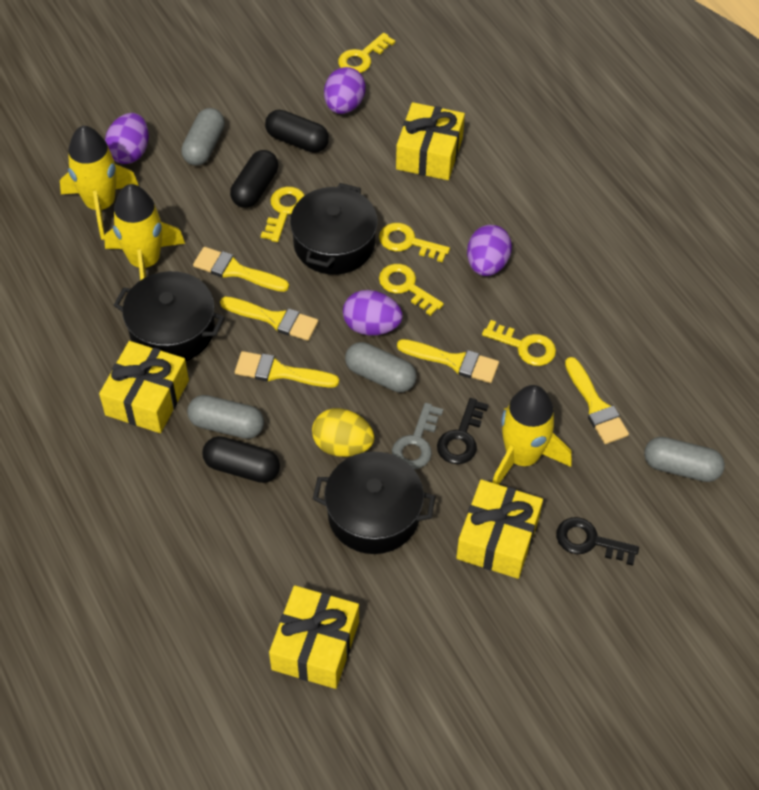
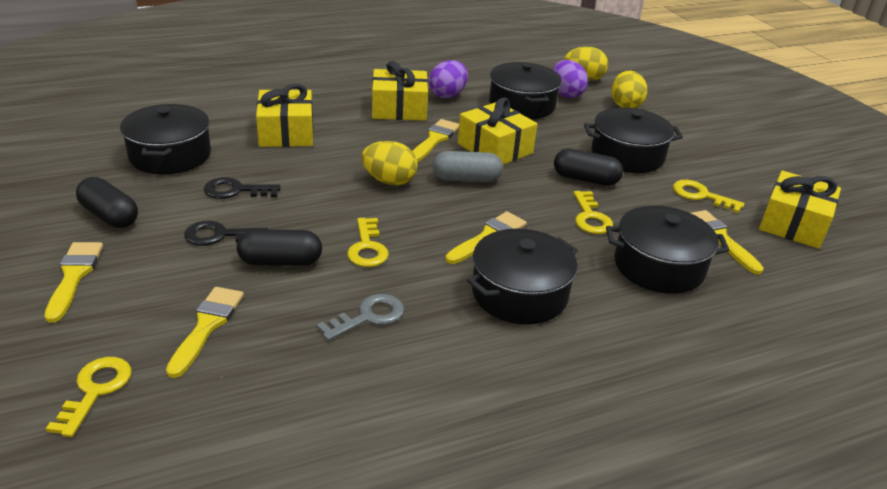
black pot: [113,271,225,361] [290,183,378,275] [313,451,436,554] = 3 -> [120,104,211,174] [467,228,578,325] [489,62,562,119] [584,107,683,173] [606,205,729,294] = 5
grey capsule: [181,108,225,166] [187,395,264,439] [345,342,417,392] [644,437,725,482] = 4 -> [433,151,503,182] = 1
purple egg: [105,113,149,164] [324,67,366,114] [343,290,403,336] [467,225,512,276] = 4 -> [429,60,468,98] [552,60,588,98] = 2
yellow egg: [312,408,375,457] = 1 -> [361,141,418,186] [564,47,608,81] [611,71,648,108] = 3
yellow key: [261,186,305,242] [338,33,395,73] [379,223,450,263] [379,264,444,316] [482,320,556,366] = 5 -> [46,357,132,437] [347,218,389,267] [573,191,613,234] [673,180,745,213] = 4
yellow rocket: [60,126,139,240] [104,184,185,281] [492,385,572,485] = 3 -> none = 0

